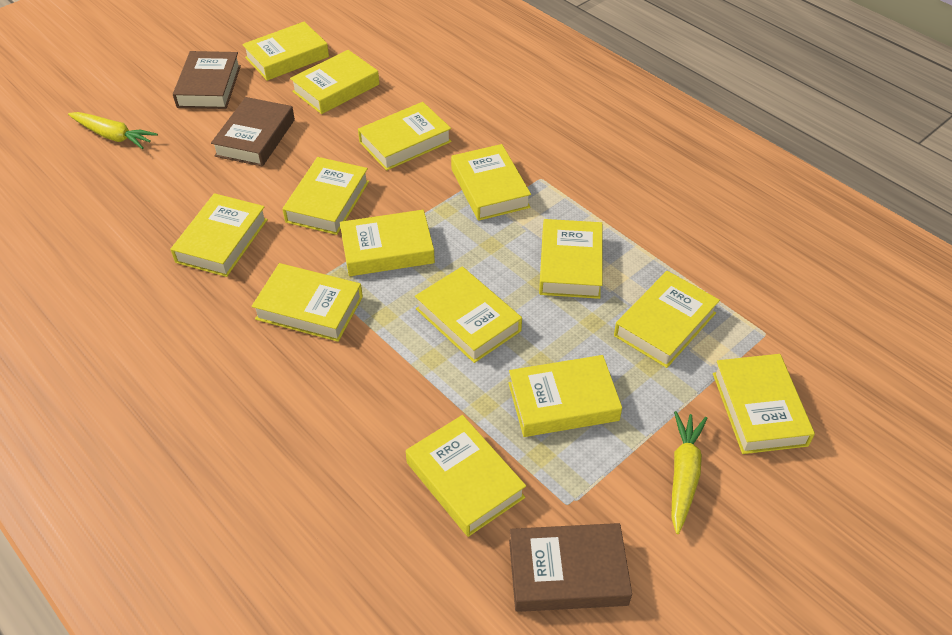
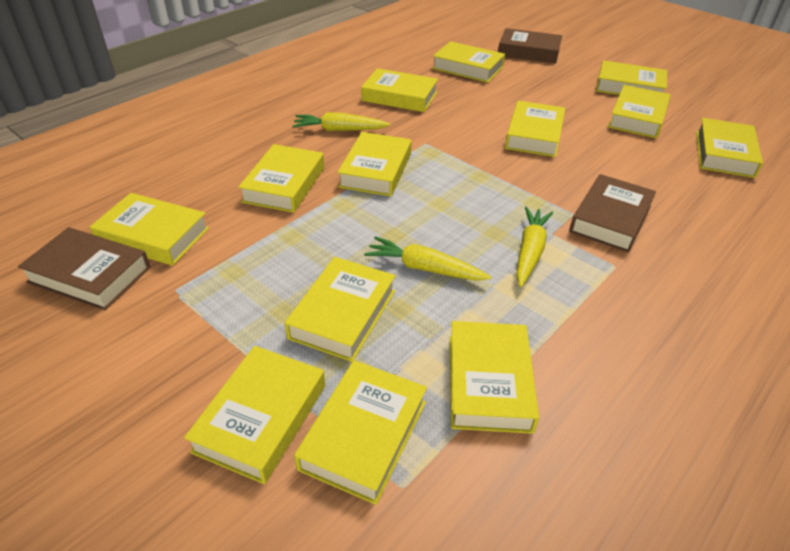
yellow book: [170,193,268,277] [242,22,329,81] [252,263,363,342] [282,157,369,235] [290,50,379,114] [340,210,435,276] [358,102,452,171] [406,415,526,537] [415,267,522,363] [451,144,531,221] [509,355,622,437] [539,219,602,299] [614,271,720,368] [713,354,815,454] = 14 -> [90,193,209,266] [184,346,325,484] [238,144,324,213] [285,257,396,362] [294,360,427,505] [337,132,412,196] [361,68,438,112] [432,41,505,83] [450,321,539,434] [505,101,565,157] [596,60,667,95] [608,85,671,138] [696,118,763,178] = 13
yellow carrot: [68,112,158,149] [671,411,707,534] = 2 -> [293,112,390,131] [364,236,491,281] [516,207,553,287] = 3

